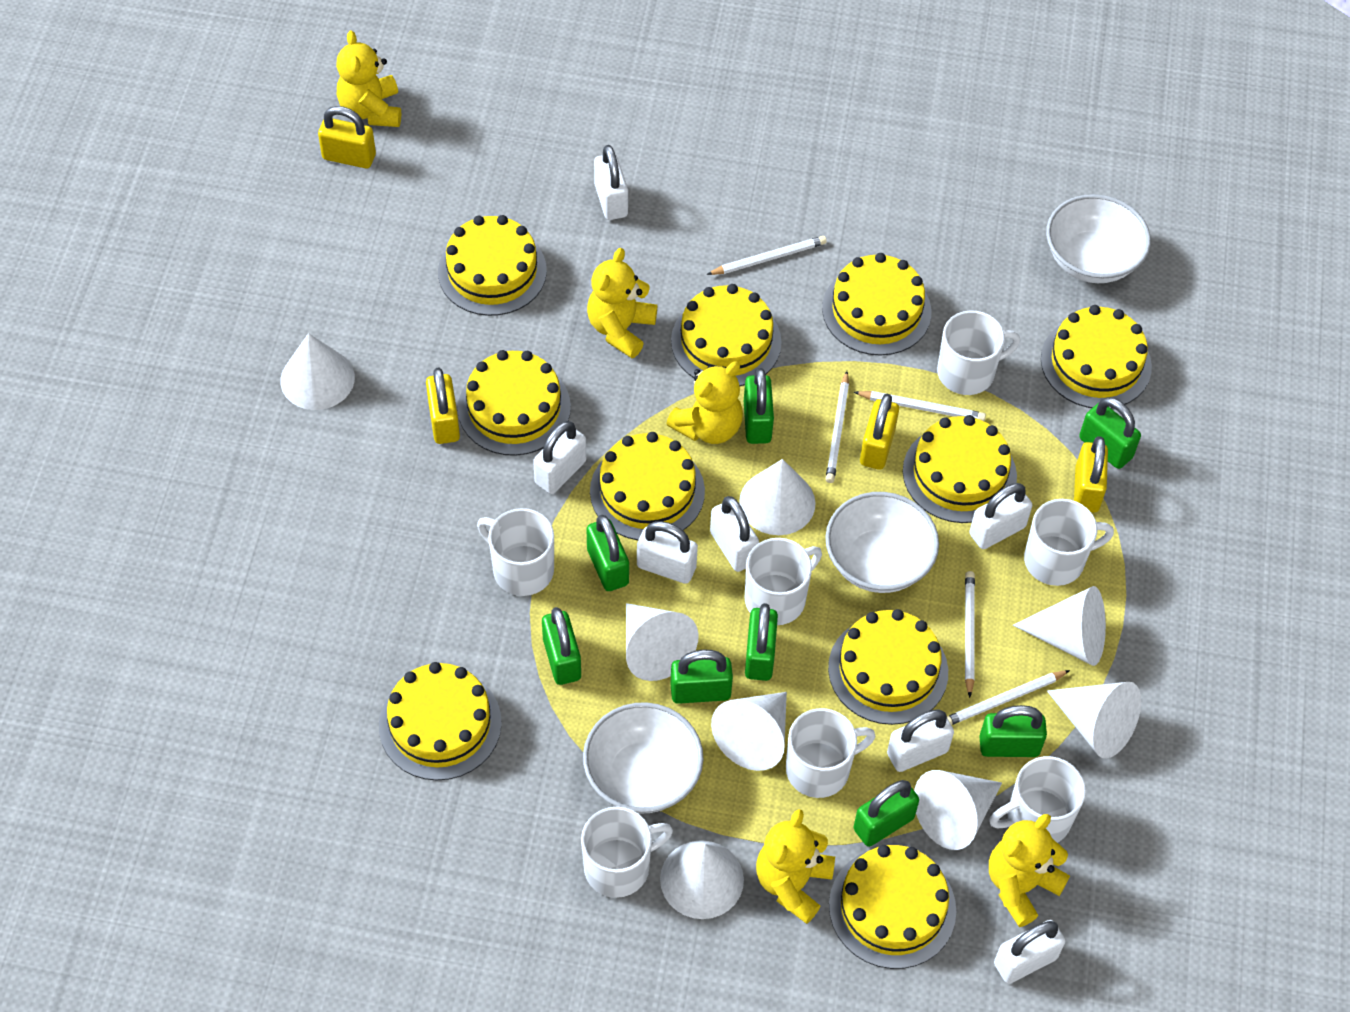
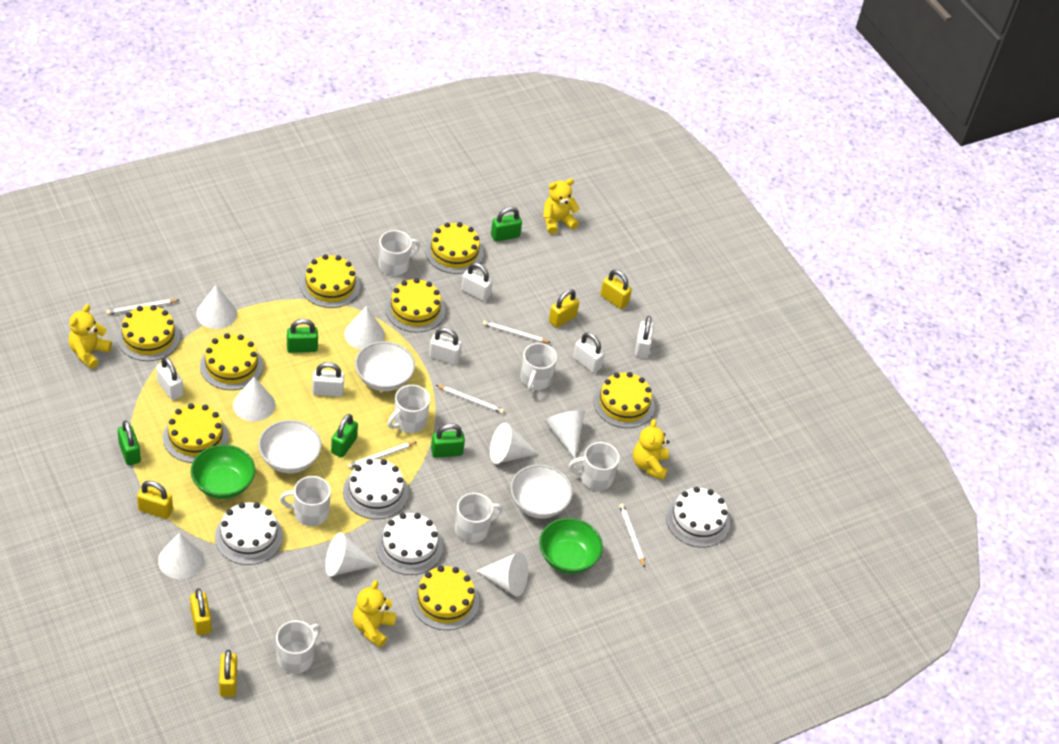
green bowl: none = 0 -> [191,444,255,499] [539,518,603,574] = 2
green padlock: [542,607,581,685] [586,515,629,591] [670,650,733,704] [744,368,774,444] [745,603,778,681] [854,780,919,847] [979,705,1047,757] [1079,397,1141,469] = 8 -> [118,420,141,465] [287,319,318,353] [331,414,358,457] [431,423,465,458] [491,207,522,242] = 5
white cake: none = 0 -> [215,502,283,565] [343,459,409,519] [376,513,443,575] [666,487,730,547] = 4
white padlock: [533,421,586,494] [594,145,628,220] [637,521,698,584] [710,496,759,572] [887,709,954,772] [970,483,1032,549] [994,920,1065,984] = 7 -> [156,357,183,400] [312,362,344,397] [429,328,462,365] [461,263,493,301] [573,332,605,373] [635,316,654,358] = 6
yellow cake: [379,662,502,781] [438,215,547,316] [458,350,571,456] [590,432,705,540] [671,284,782,386] [822,253,931,356] [828,609,948,725] [829,845,956,969] [903,415,1017,523] [1041,305,1152,408] = 10 -> [117,305,180,361] [163,403,229,463] [200,333,263,390] [300,254,360,308] [385,278,445,333] [411,566,479,630] [425,222,484,274] [594,372,655,428] = 8
yellow padlock: [318,106,376,168] [426,368,460,444] [860,394,899,470] [1074,436,1108,513] = 4 -> [137,481,173,519] [190,588,212,635] [219,650,237,697] [549,289,579,328] [600,270,632,309] = 5
yellow teddy bear: [336,30,401,127] [587,248,657,358] [666,362,743,444] [756,809,835,924] [989,814,1070,927] = 5 -> [68,304,112,369] [353,580,397,648] [543,178,580,234] [633,419,669,480] = 4

